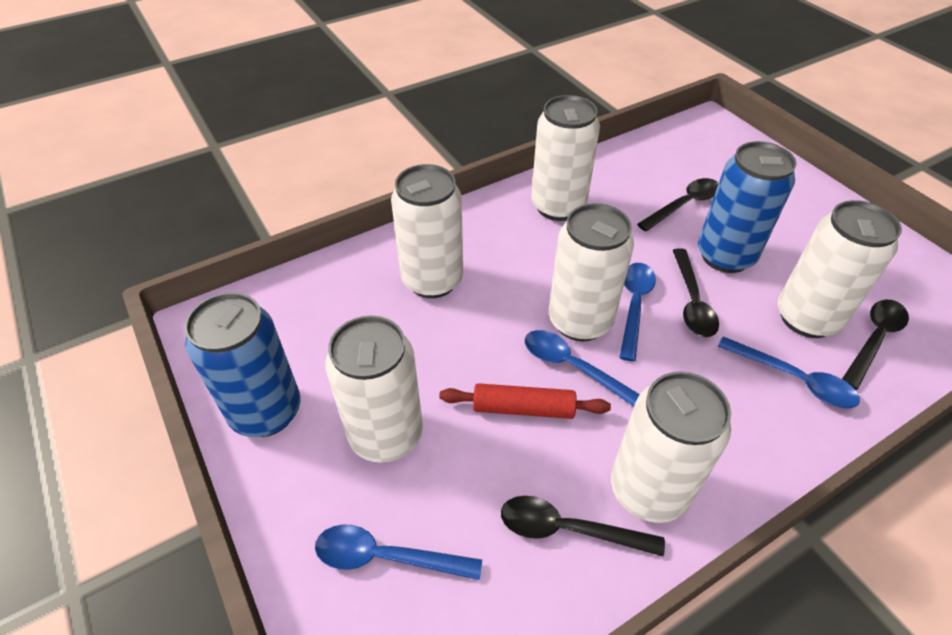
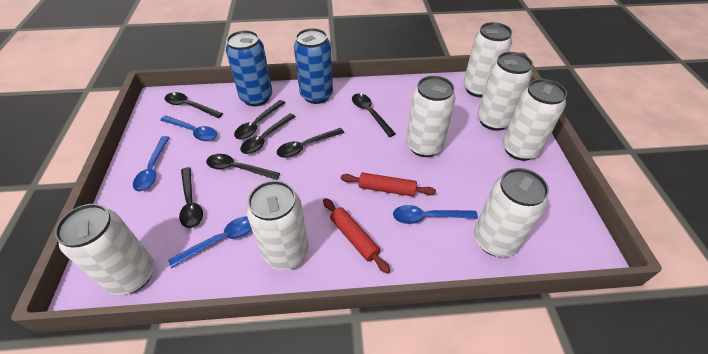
black spoon: [501,496,665,556] [637,178,719,231] [673,248,719,337] [842,299,909,390] = 4 -> [165,92,223,118] [179,167,203,228] [206,154,280,180] [234,100,285,139] [240,113,296,154] [277,128,344,158] [352,93,396,137] = 7
red rolling pin: [439,383,611,419] = 1 -> [323,198,390,274] [341,172,436,197] = 2
white can: [325,315,423,463] [391,164,463,298] [531,95,600,221] [549,203,634,341] [611,372,731,523] [778,200,902,338] = 6 -> [55,204,154,295] [246,180,309,270] [406,76,456,157] [463,22,512,97] [474,168,549,257] [477,52,533,131] [503,79,567,161] = 7

